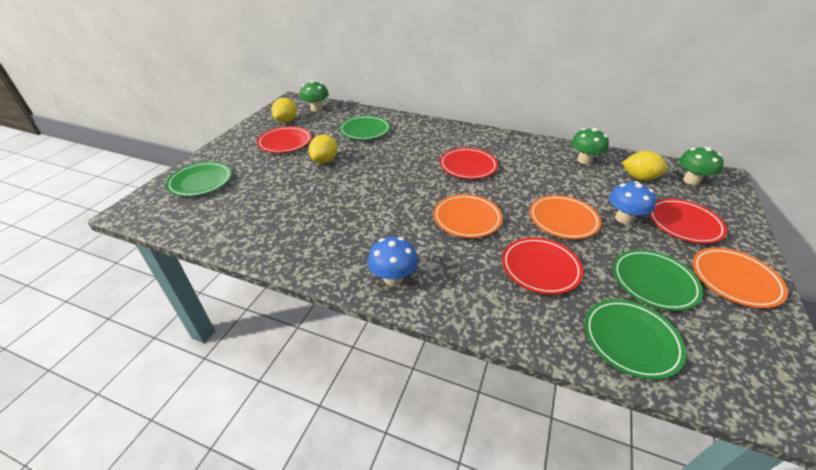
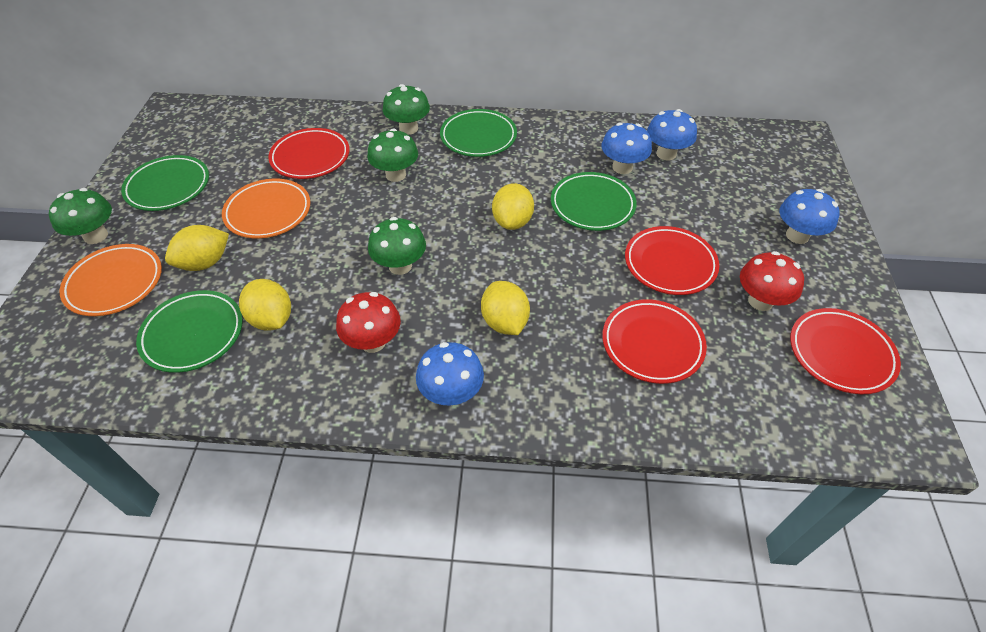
blue mushroom: [368,237,418,286] [609,181,656,224] = 2 -> [416,342,484,406] [601,123,652,174] [647,109,697,160] [779,189,840,244] = 4
green mushroom: [300,80,329,112] [571,128,609,164] [679,147,724,185] = 3 -> [49,188,112,244] [367,128,418,182] [368,217,426,275] [383,84,430,135] = 4
orange plate: [433,194,502,238] [529,195,601,239] [693,248,788,308] = 3 -> [60,244,162,316] [222,179,310,238] = 2
red mushroom: none = 0 -> [336,292,401,353] [740,251,804,311] = 2
yellow lemon: [271,98,297,123] [309,134,338,163] [622,151,668,181] = 3 -> [165,225,229,271] [239,279,291,331] [481,281,530,335] [492,183,534,230] = 4

